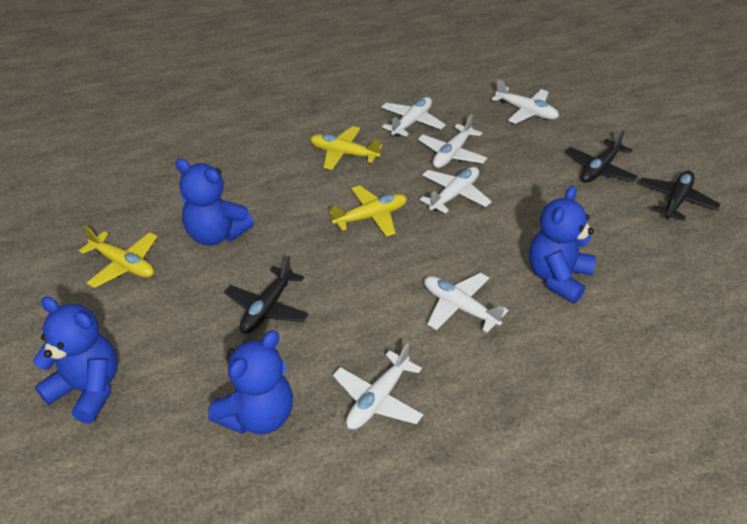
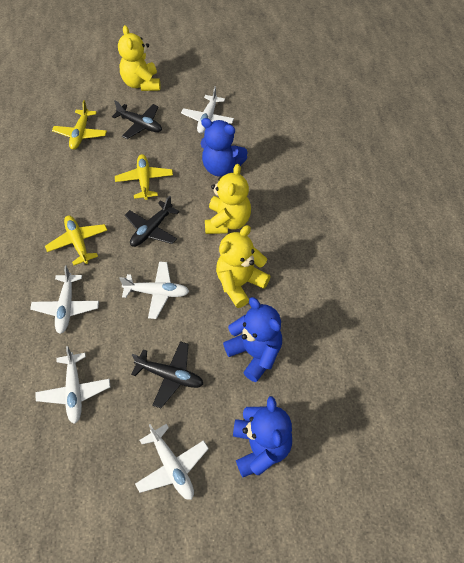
blue teddy bear: [33,297,118,424] [175,158,254,246] [208,330,293,435] [529,186,596,303] = 4 -> [201,118,248,177] [223,297,282,382] [233,396,292,477] = 3
white plane: [333,343,424,429] [381,97,446,137] [418,114,487,168] [420,167,492,214] [424,273,508,333] [492,79,559,124] = 6 -> [30,265,99,334] [36,346,110,424] [119,261,190,319] [135,424,209,500] [181,86,234,133] = 5
yellow teddy bear: none = 0 -> [118,25,160,91] [205,164,251,234] [216,225,271,308] = 3

